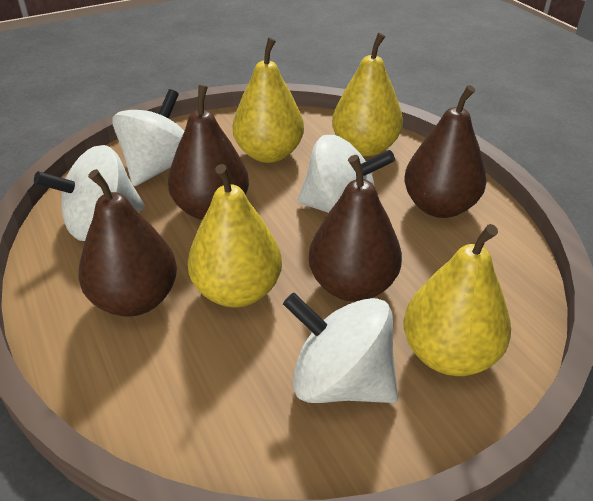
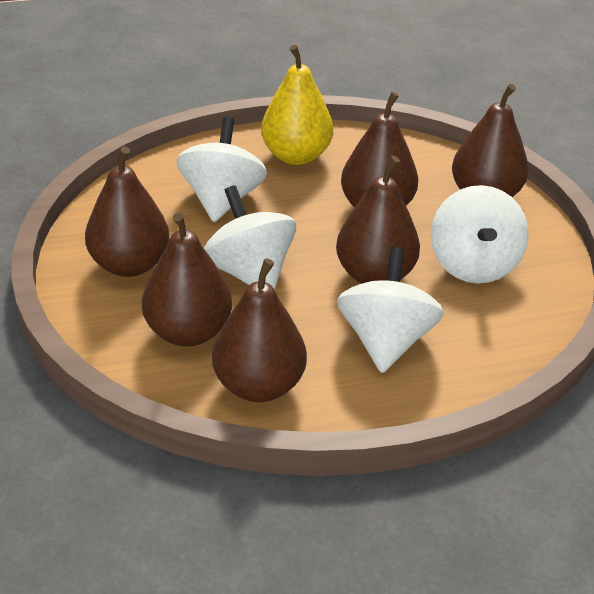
brown pear: [78,169,177,317] [168,85,249,220] [308,155,402,302] [404,85,487,218] = 4 -> [85,146,170,277] [142,212,232,347] [212,258,307,402] [336,156,420,284] [341,92,418,207] [452,84,529,197] = 6
yellow pear: [188,164,282,308] [232,37,304,163] [332,33,403,157] [403,224,511,376] = 4 -> [261,45,333,165] = 1

